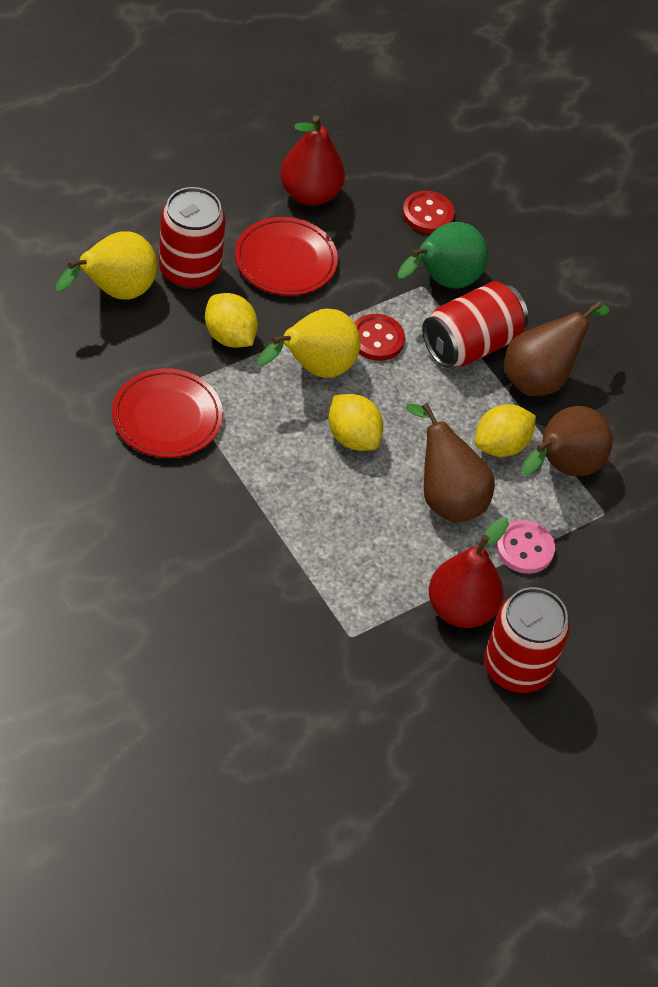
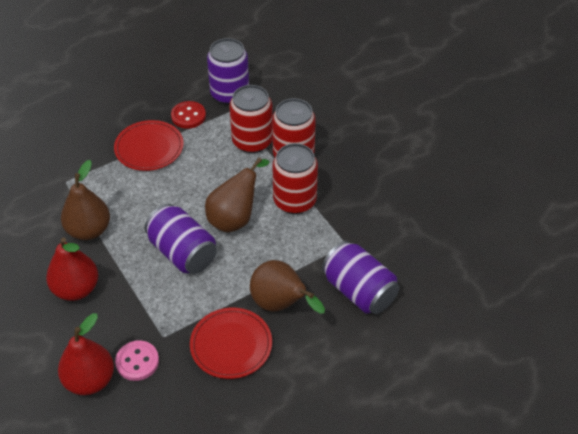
green pear: [398,222,488,289] = 1 -> none = 0
purple can: none = 0 -> [145,204,217,274] [207,38,249,105] [322,241,400,314] = 3
red button: [355,314,405,361] [402,191,455,234] = 2 -> [171,101,206,129] = 1
yellow lemon: [205,293,258,348] [328,394,383,451] [475,404,536,457] = 3 -> none = 0
yellow pear: [55,231,158,300] [257,309,361,378] = 2 -> none = 0

